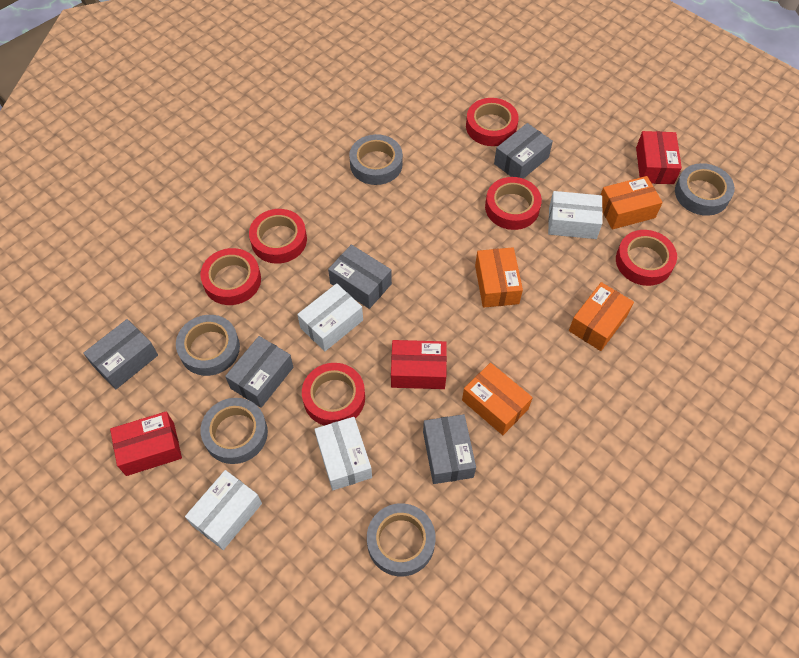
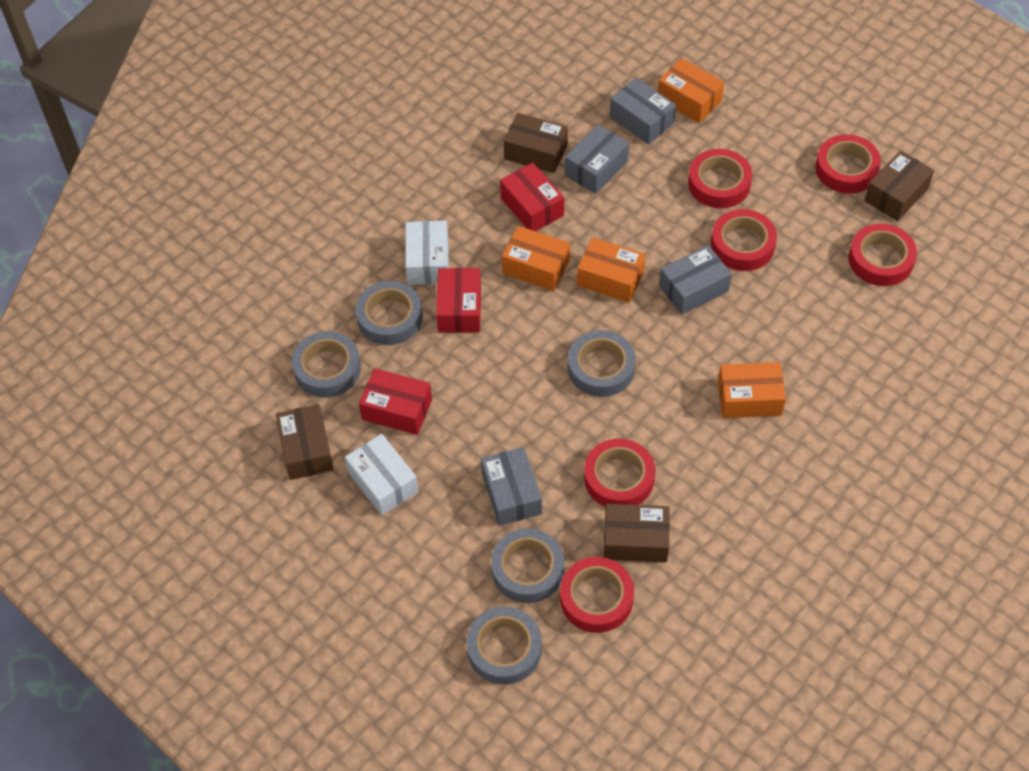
brown box: none = 0 -> [276,404,334,480] [504,113,568,173] [604,504,670,563] [864,151,934,221] = 4
grey box: [83,319,158,389] [225,336,293,408] [328,245,392,309] [423,414,476,484] [494,123,553,179] = 5 -> [481,447,542,526] [565,124,629,194] [610,77,676,145] [659,245,732,315] = 4
white box: [185,470,262,550] [297,283,363,351] [314,417,372,490] [548,191,603,239] = 4 -> [345,434,419,515] [405,220,449,285] = 2

